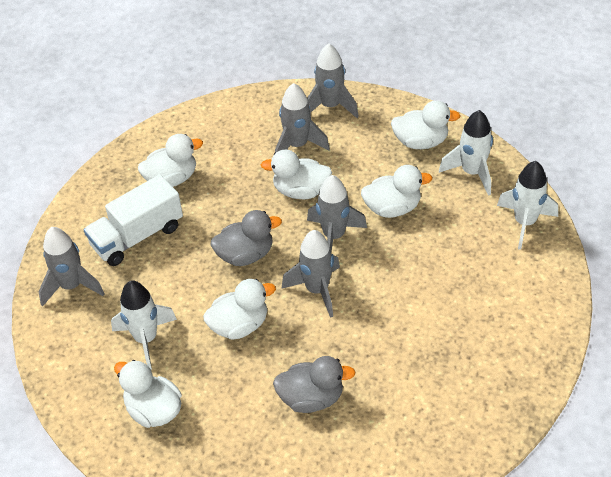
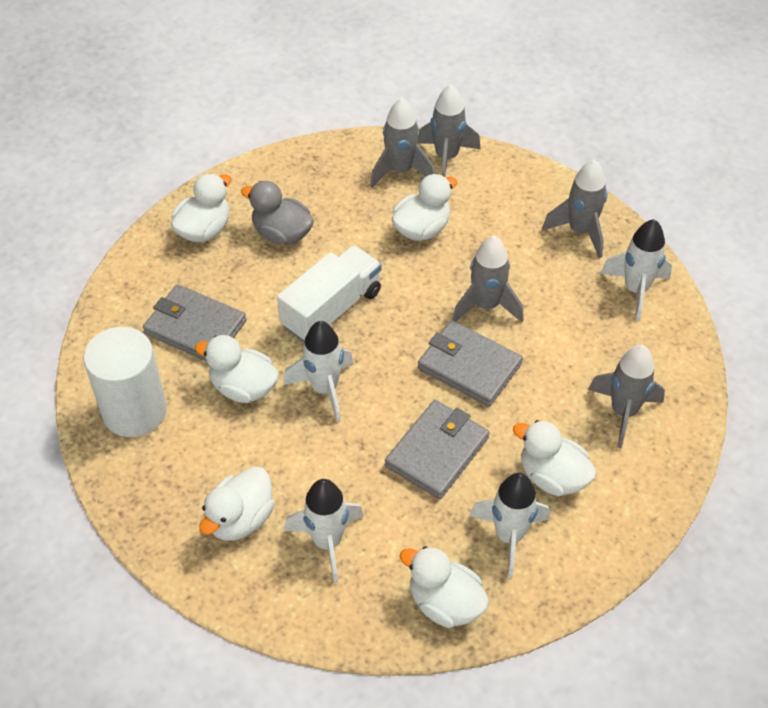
grey duck: [211,210,282,266] [273,356,356,413] = 2 -> [241,181,314,245] = 1
grey wallet: none = 0 -> [143,284,246,361] [385,400,490,499] [418,320,523,407] = 3
white cylinder: none = 0 -> [83,327,167,437] = 1
white rocket: [111,281,177,370] [439,110,493,196] [497,161,558,250] = 3 -> [283,321,353,423] [284,479,364,584] [469,473,550,578] [600,219,672,321] = 4

